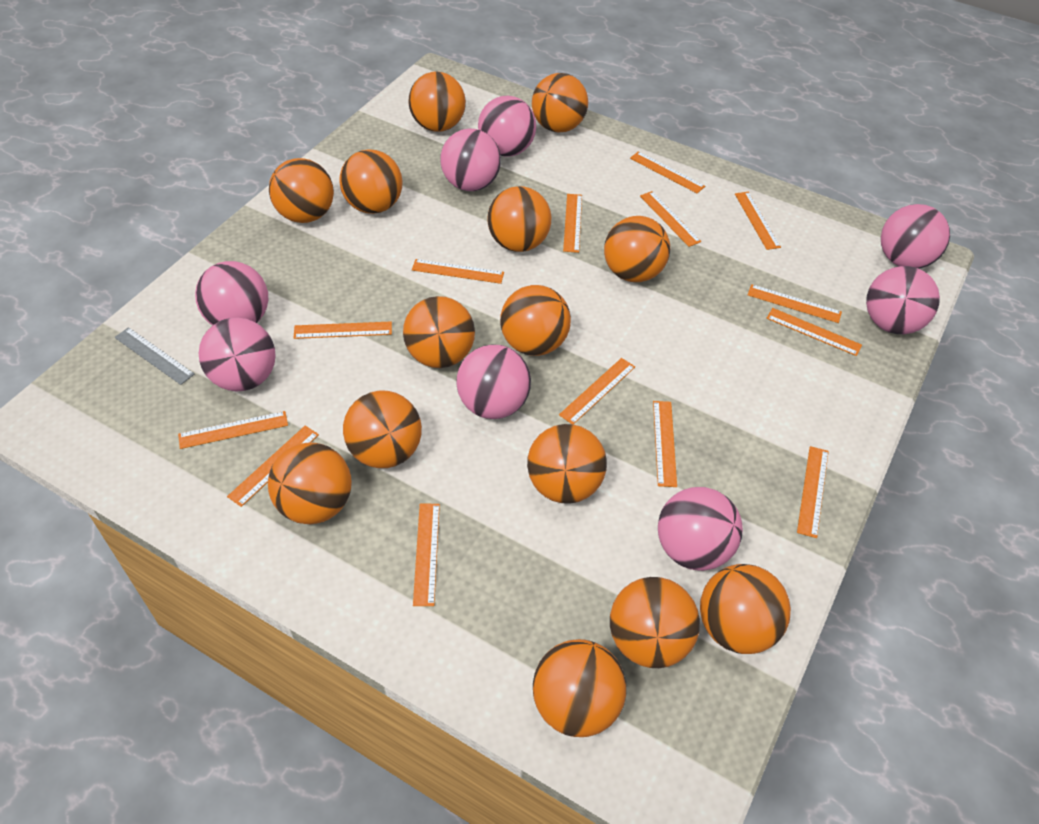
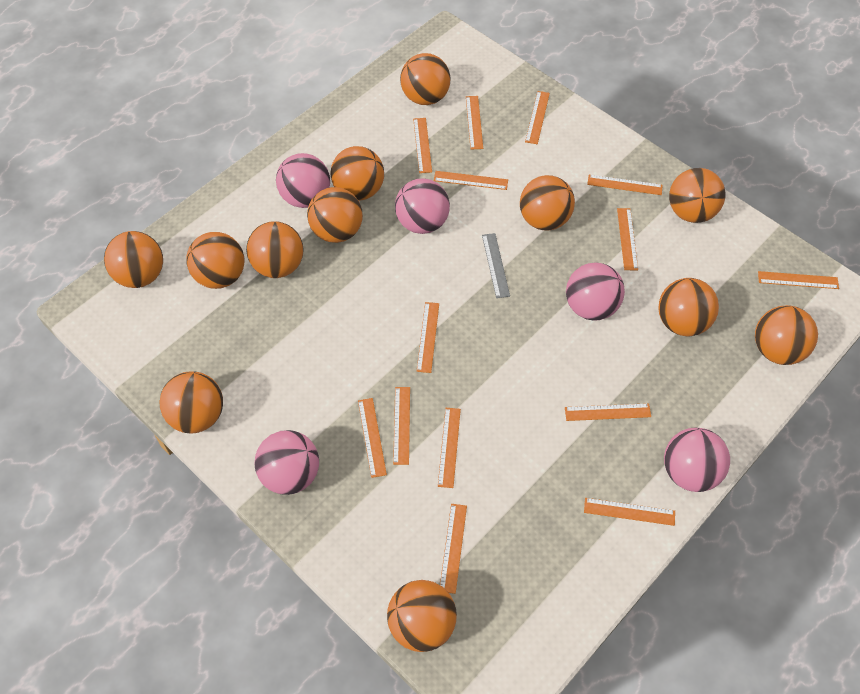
orange ball: [268,442,352,524] [269,158,334,223] [339,149,403,214] [343,391,422,468] [403,296,475,368] [408,72,466,132] [487,186,551,252] [500,285,571,356] [527,424,607,504] [532,73,588,132] [533,639,627,737] [604,216,670,282] [610,577,700,668] [700,564,791,654] = 14 -> [104,231,163,288] [159,371,223,433] [186,232,245,289] [246,221,304,278] [307,187,363,243] [330,146,384,201] [387,580,457,652] [400,53,451,105] [520,175,575,231] [658,278,719,336] [669,168,726,223] [755,305,818,365] = 12
pink ball: [195,261,268,326] [199,318,276,391] [440,129,501,191] [456,344,531,419] [478,96,536,157] [658,487,743,571] [866,266,940,334] [881,204,950,269] = 8 -> [254,430,319,495] [276,153,330,208] [395,178,450,234] [566,262,625,321] [664,428,730,492] = 5

